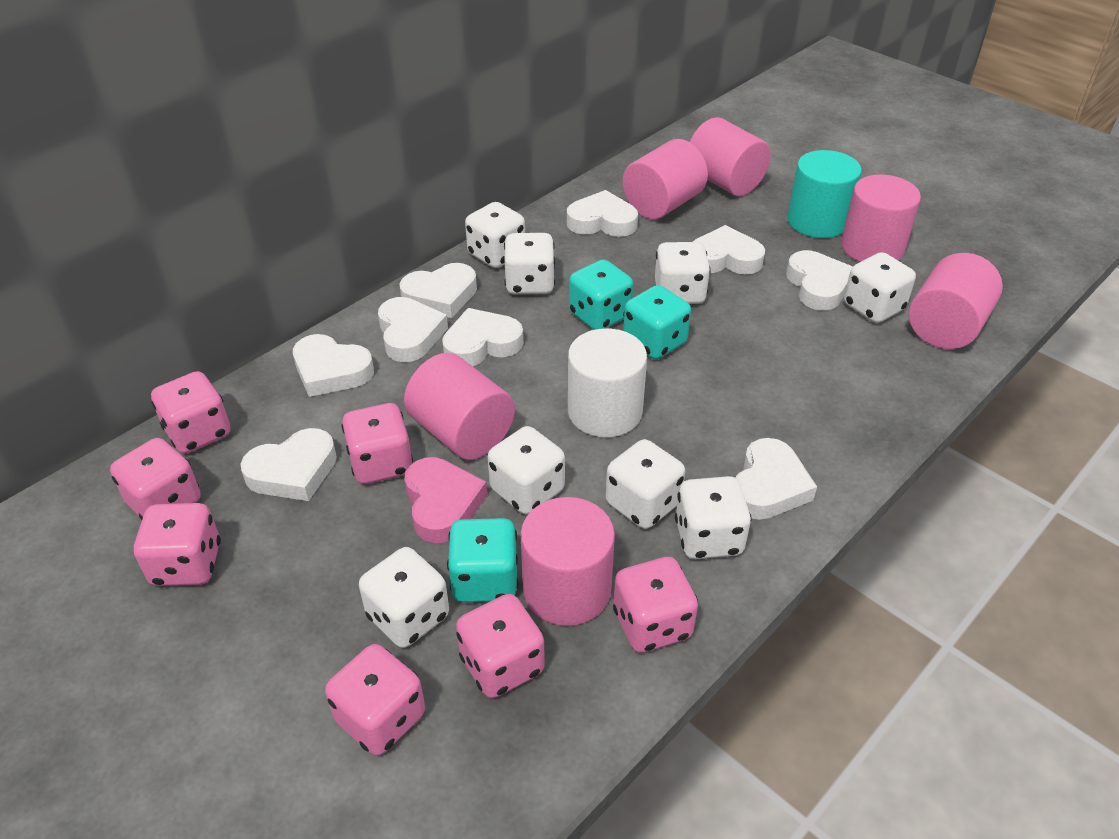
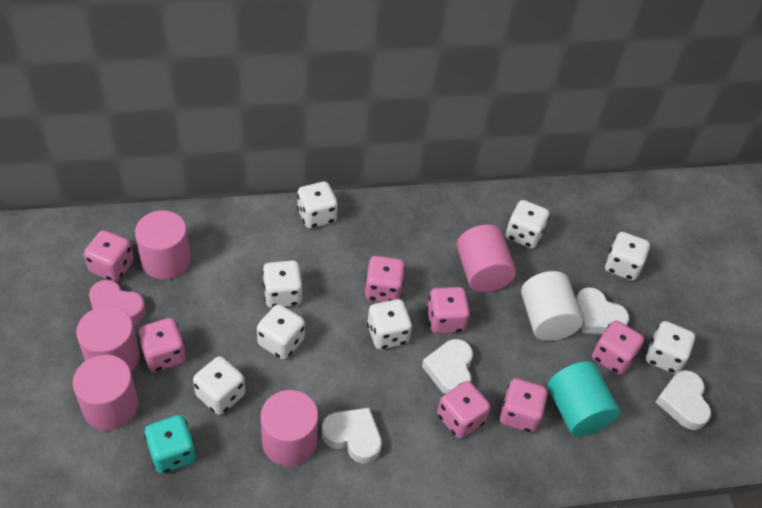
pink cylinder: [404,353,515,460] [520,497,615,626] [623,139,708,219] [690,117,771,196] [841,174,921,262] [909,253,1003,349] = 6 -> [73,355,139,431] [76,306,140,371] [135,211,191,280] [260,390,318,466] [457,225,516,292] = 5
turquoise dice: [447,518,518,603] [569,260,633,330] [623,285,691,359] = 3 -> [144,415,196,474] = 1
white heart: [240,428,337,501] [293,334,374,397] [378,297,448,362] [399,263,477,318] [442,308,523,366] [567,190,638,237] [693,225,765,275] [735,438,817,520] [786,250,853,310] = 9 -> [322,407,382,464] [422,339,473,394] [576,287,629,334] [656,370,711,430] = 4

